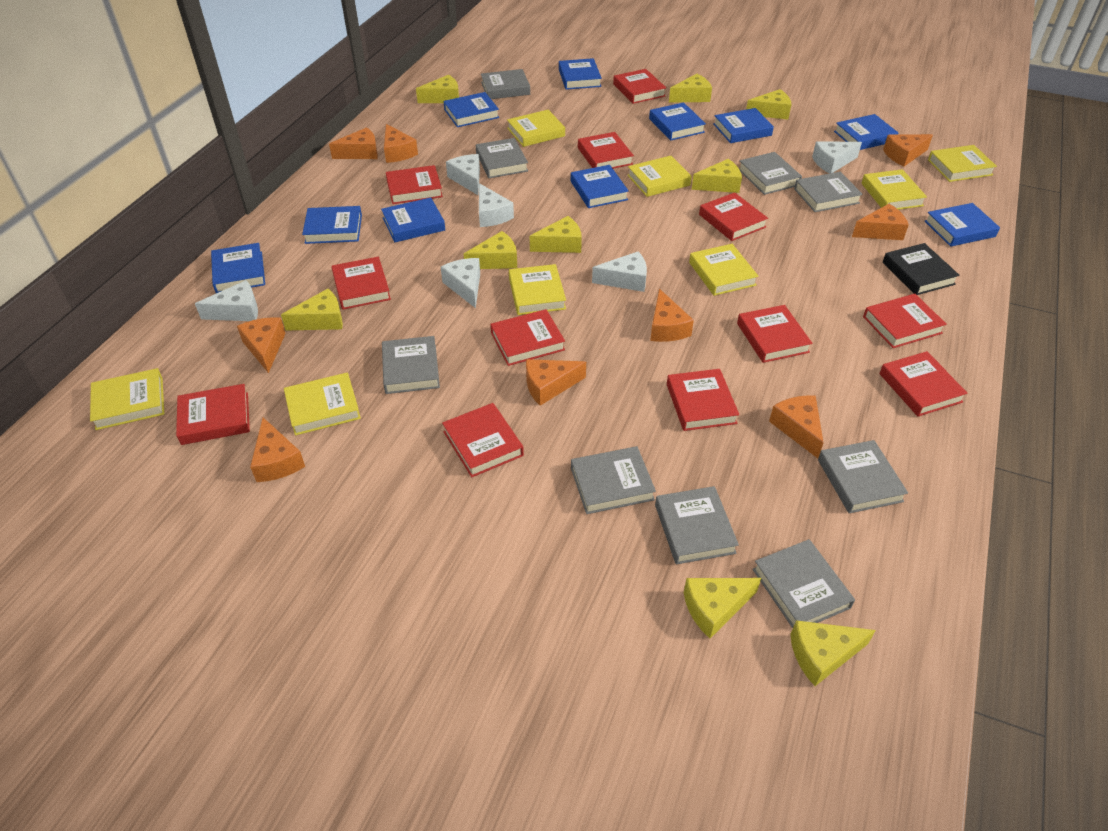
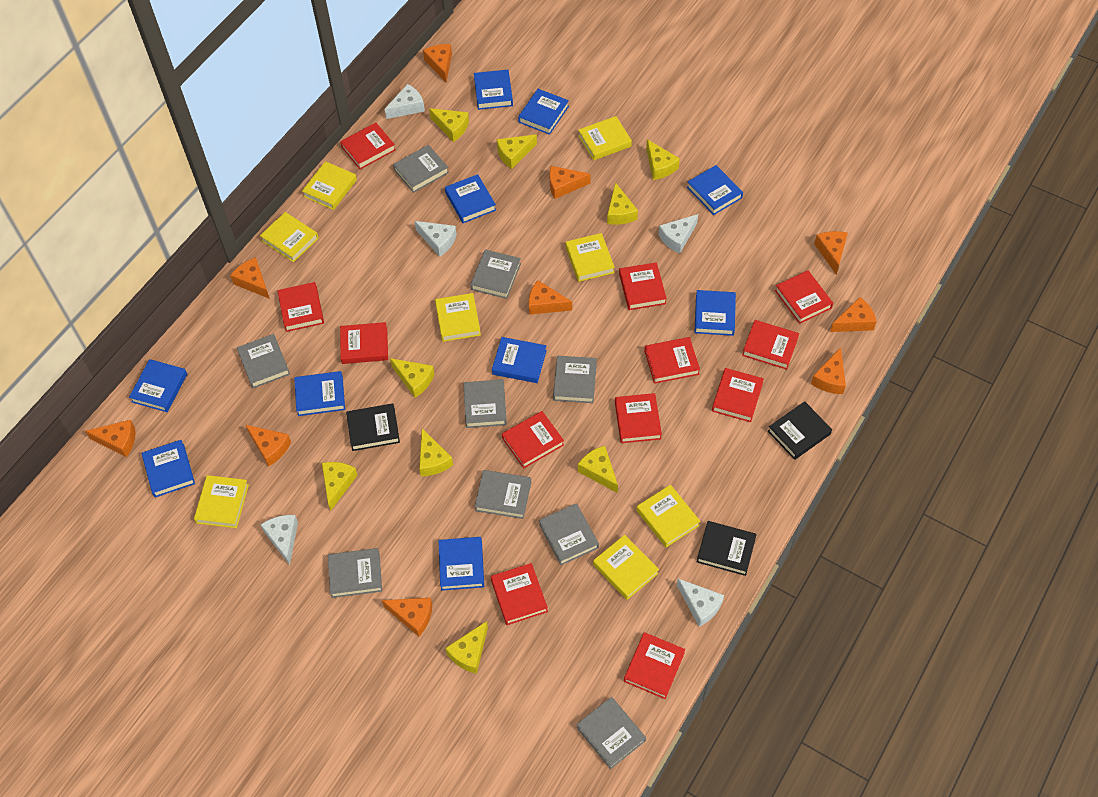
black book: [883,243,960,295] = 1 -> [346,403,400,451] [697,521,757,576] [768,401,832,460] = 3
orange cheese: [237,317,286,373] [250,417,305,482] [329,127,378,159] [384,124,418,163] [526,359,586,406] [650,289,694,342] [769,396,824,458] [852,204,909,240] [883,134,933,167] = 9 -> [85,420,136,457] [230,257,270,299] [246,425,291,467] [382,598,432,636] [423,44,452,82] [529,280,572,315] [550,166,591,199] [811,348,846,394] [814,231,848,275] [830,297,877,332] = 10
white cheese: [195,280,258,321] [441,258,480,308] [446,154,480,195] [479,183,514,227] [592,251,647,292] [812,141,862,174] = 6 -> [260,515,298,565] [385,84,425,119] [415,221,457,257] [659,214,698,254] [677,579,724,627] = 5

